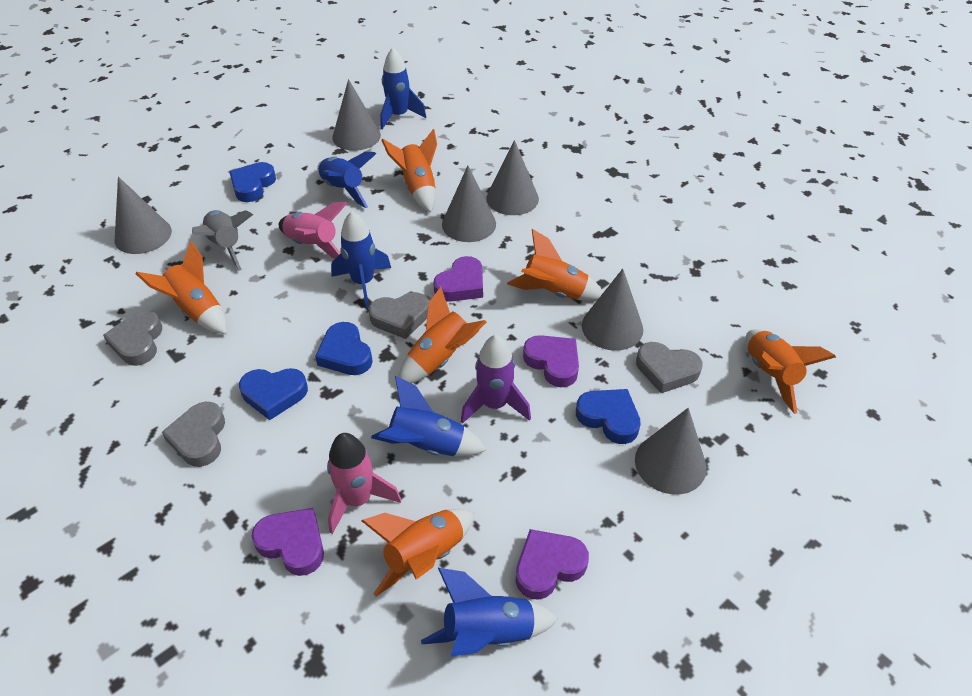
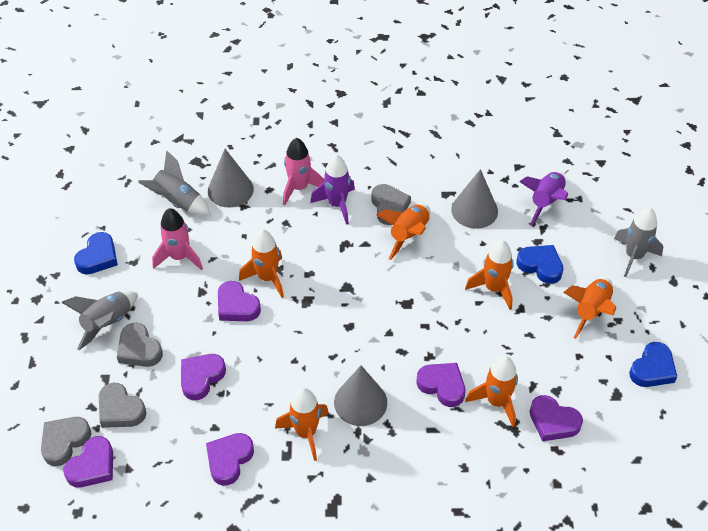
blue heart: [229,162,276,202] [239,368,308,420] [315,322,373,375] [576,389,641,444] = 4 -> [74,232,118,274] [516,245,564,284] [629,342,677,387] = 3
blue rocket: [317,152,376,208] [331,211,391,307] [371,376,486,456] [380,47,426,130] [421,568,558,656] = 5 -> none = 0
grey cone: [115,177,172,254] [332,79,381,151] [442,166,496,242] [486,140,539,215] [582,269,643,351] [635,408,706,495] = 6 -> [208,149,254,208] [334,365,387,426] [451,169,498,229] = 3
grey rocket: [192,210,253,271] = 1 -> [61,291,137,350] [138,150,211,216] [614,207,663,277] = 3
purple heart: [251,508,324,576] [433,256,483,302] [516,529,589,600] [523,335,579,387] = 4 -> [63,436,113,487] [181,354,226,400] [206,433,254,486] [218,281,261,321] [416,363,465,407] [530,395,583,441] = 6
purple rocket: [461,335,531,424] = 1 -> [310,155,355,225] [519,172,568,226] = 2

